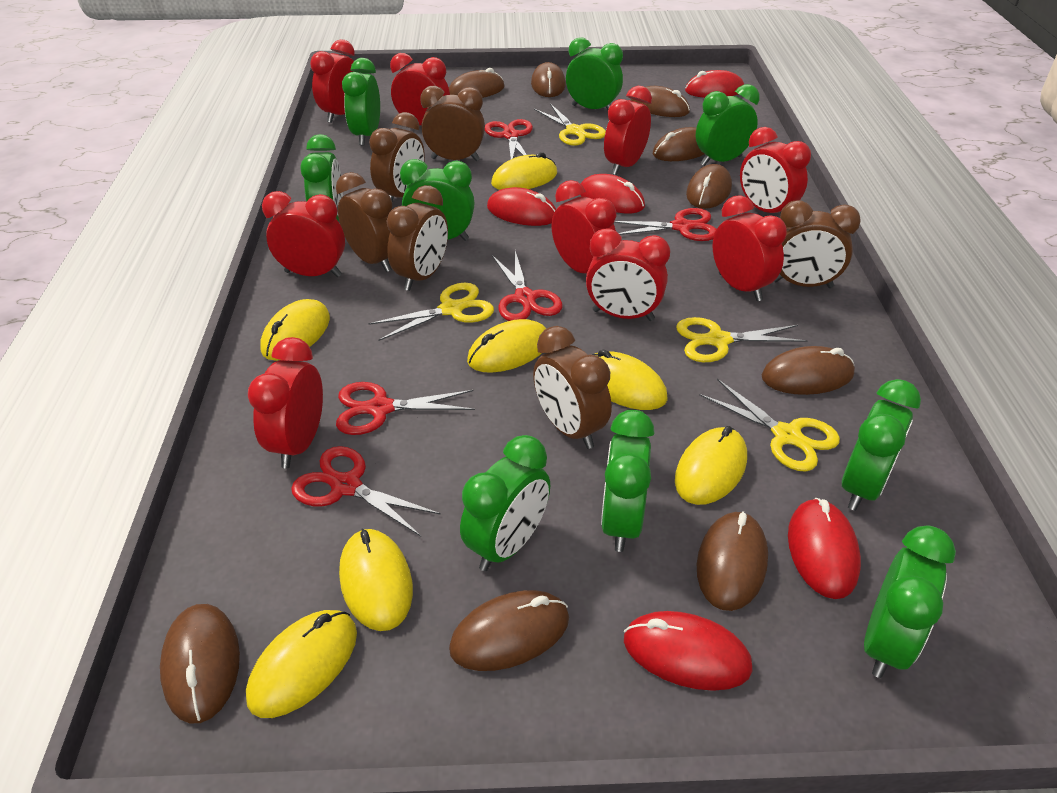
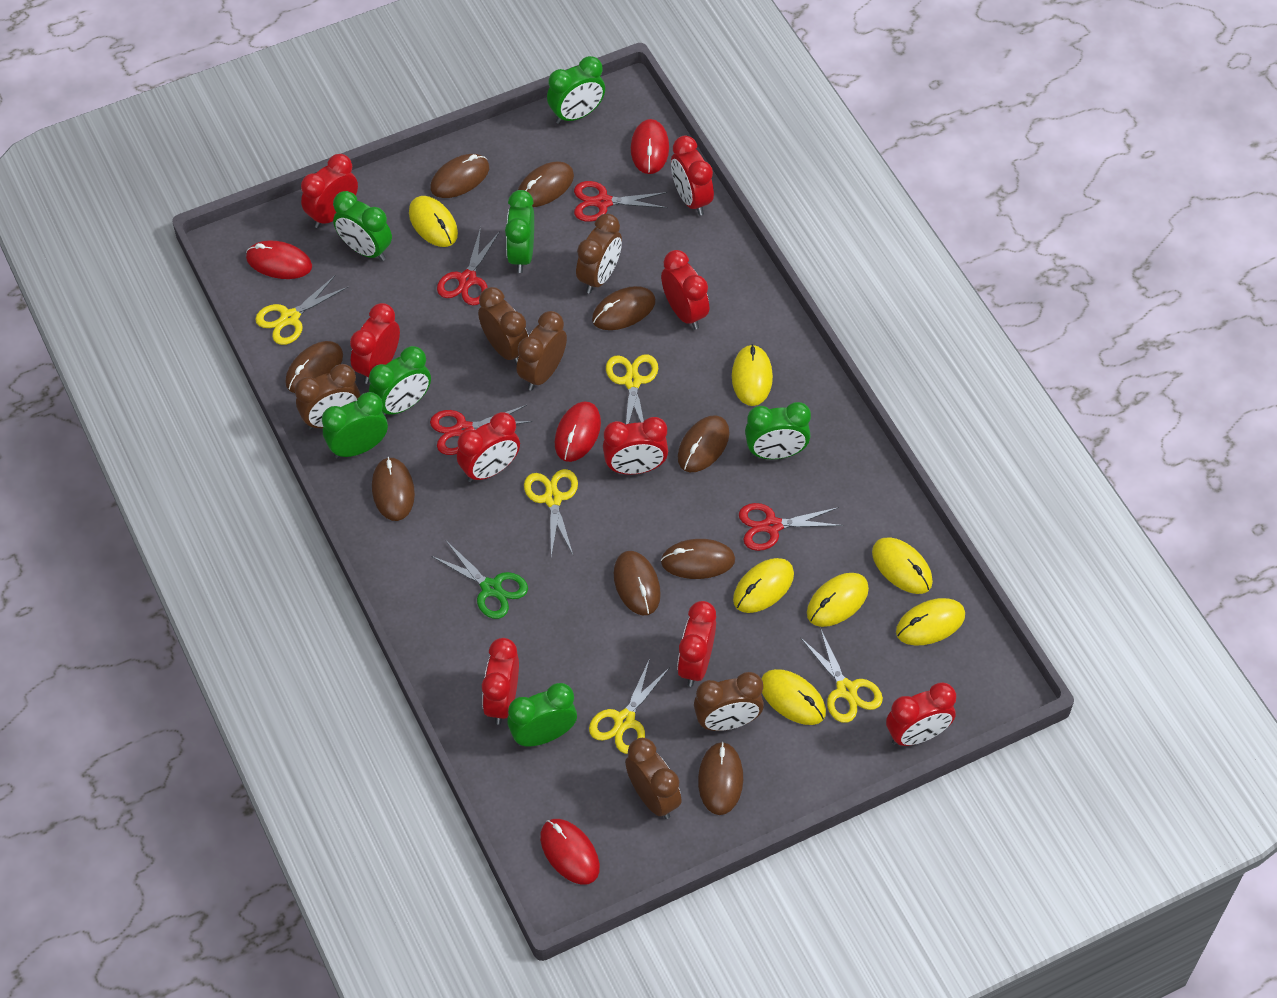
green clock: [300,134,343,221] [342,58,380,146] [400,159,475,241] [460,435,550,571] [566,37,623,110] [601,410,655,552] [696,84,760,166] [842,379,921,511] [864,526,956,678] = 9 -> [322,392,388,458] [333,191,392,261] [369,346,431,417] [505,190,534,273] [507,683,577,746] [547,56,605,124] [745,402,811,459] = 7
green scissors: none = 0 -> [431,541,528,619] = 1
red mouse: [487,187,556,226] [580,174,645,213] [624,611,753,691] [685,70,744,98] [788,498,861,599] = 5 -> [246,240,312,279] [540,819,600,884] [555,402,601,462] [631,119,669,174] = 4
red scissors: [291,446,441,536] [336,382,475,435] [485,119,533,159] [492,251,562,321] [614,208,717,241] = 5 -> [430,405,532,455] [437,227,500,305] [574,181,668,222] [739,503,843,551] = 4
yellow scissors: [369,283,494,341] [534,103,606,146] [676,317,808,362] [699,379,840,472] = 4 -> [255,275,348,345] [524,469,578,556] [589,658,670,754] [606,354,658,424] [800,628,883,723] = 5

